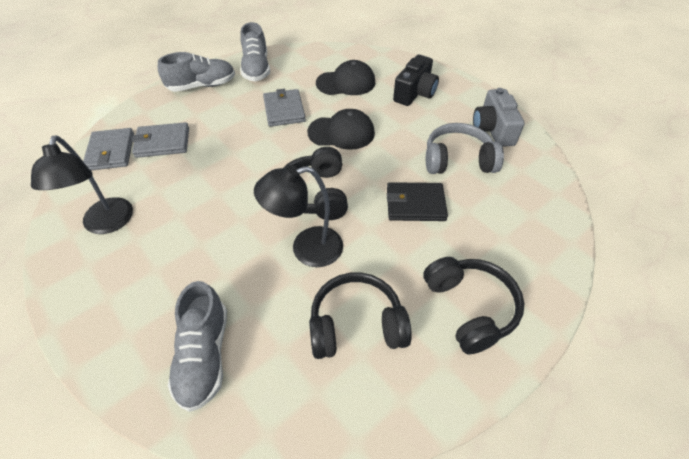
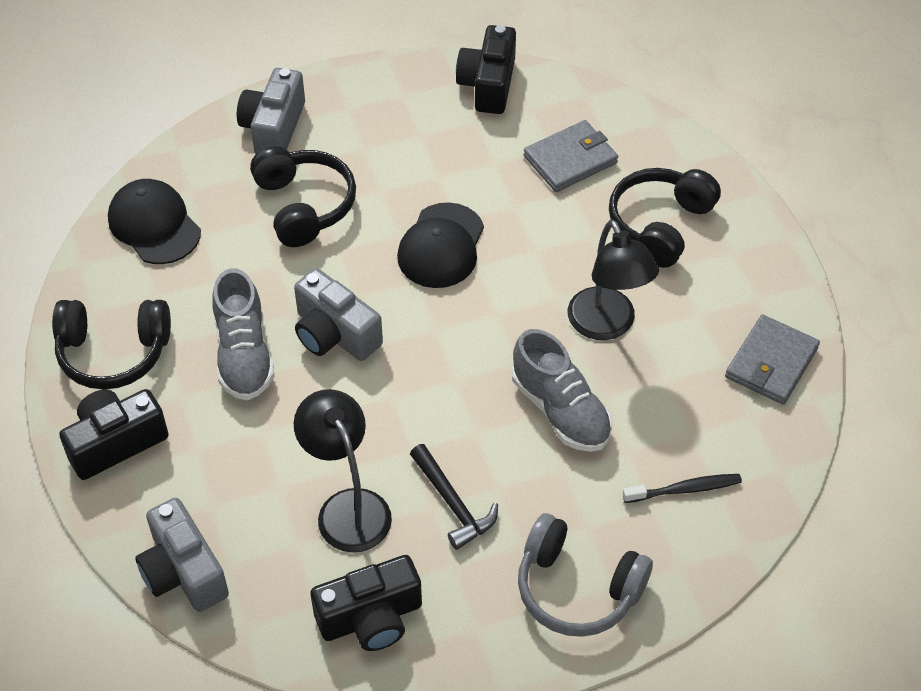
black camera: [393,55,439,106] = 1 -> [59,389,169,480] [310,555,422,651] [456,25,516,114] = 3
black hammer: none = 0 -> [410,444,498,550] = 1
black toothbrush: none = 0 -> [623,474,742,503] = 1
black wallet: [387,182,448,221] = 1 -> none = 0
grey camera: [473,88,525,147] = 1 -> [135,498,229,612] [237,68,305,154] [294,268,383,361] = 3
grey shoe: [158,52,235,92] [168,281,227,412] [240,22,270,81] = 3 -> [213,268,274,400] [512,329,612,452] = 2
grey wallet: [83,128,134,170] [132,122,189,158] [263,89,306,127] = 3 -> [524,120,618,192] [725,315,820,405] = 2

